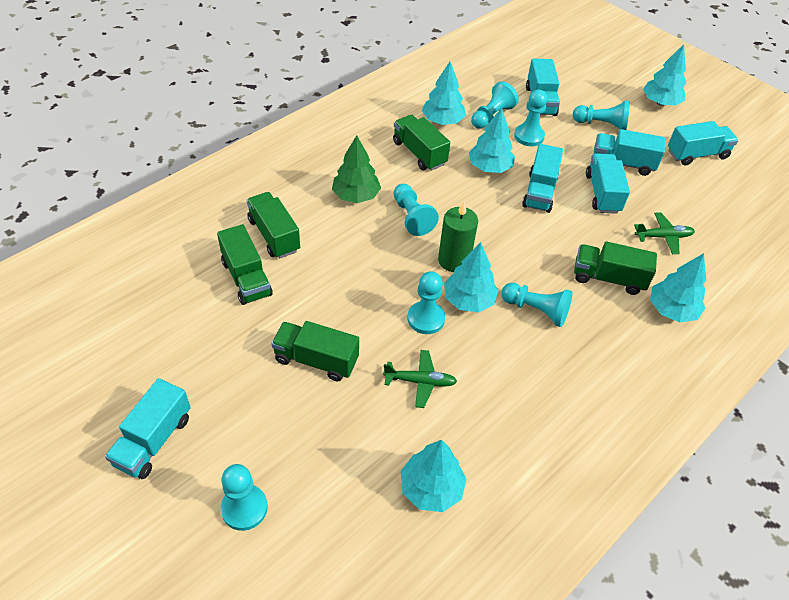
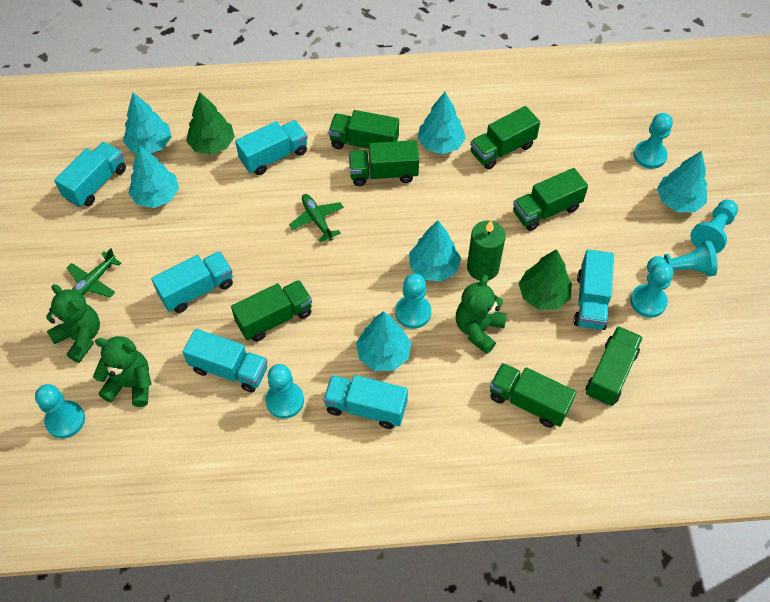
green teddy bear: none = 0 -> [46,284,100,363] [93,336,152,407] [456,275,507,354] = 3
green tree: [332,135,381,203] = 1 -> [186,93,235,155] [519,249,572,310] = 2
green truck: [217,224,273,305] [246,192,300,258] [271,321,359,381] [393,115,450,171] [574,242,657,295] = 5 -> [231,280,312,342] [328,110,399,149] [349,140,419,186] [470,106,540,170] [490,363,576,428] [513,168,588,231] [586,326,643,406] = 7

